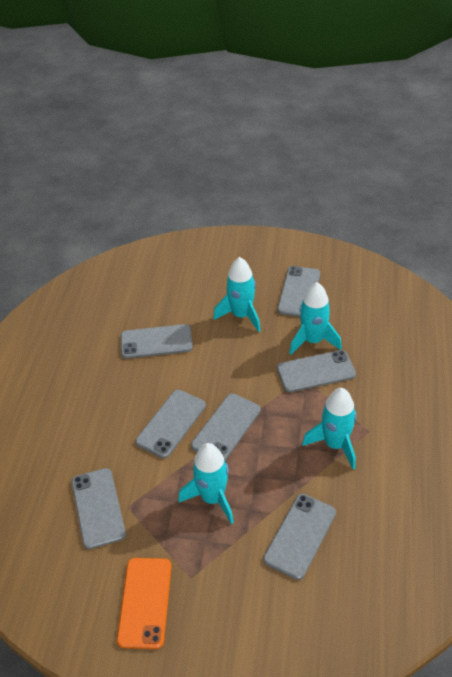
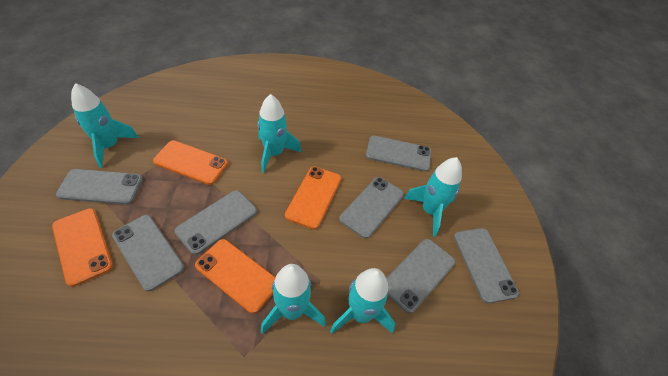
orange phone: [117,558,171,649] = 1 -> [52,208,113,287] [153,140,228,185] [195,239,276,314] [285,166,341,229] = 4
turquoise rocket: [178,443,234,524] [213,257,261,332] [289,282,342,355] [302,388,356,469] = 4 -> [71,83,139,168] [257,94,301,173] [261,264,326,334] [330,268,395,334] [404,157,462,237] = 5

